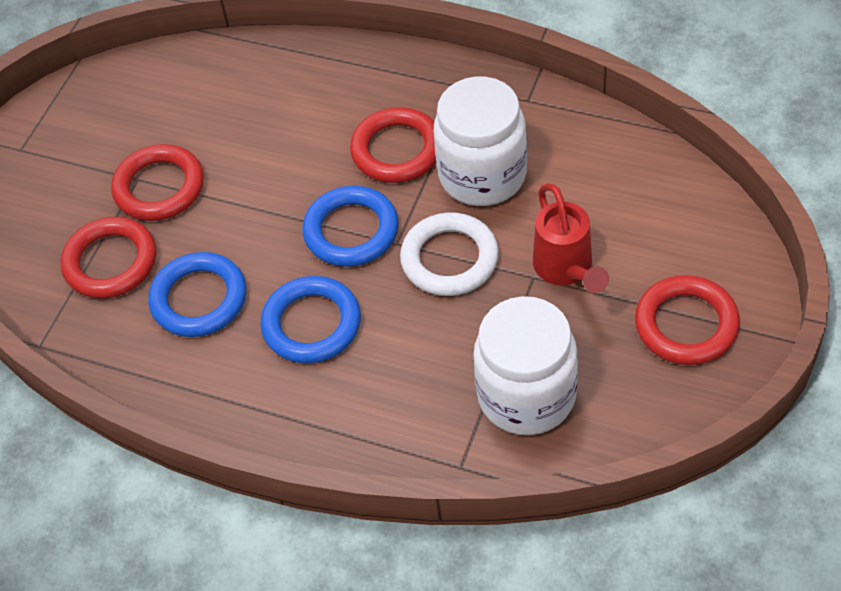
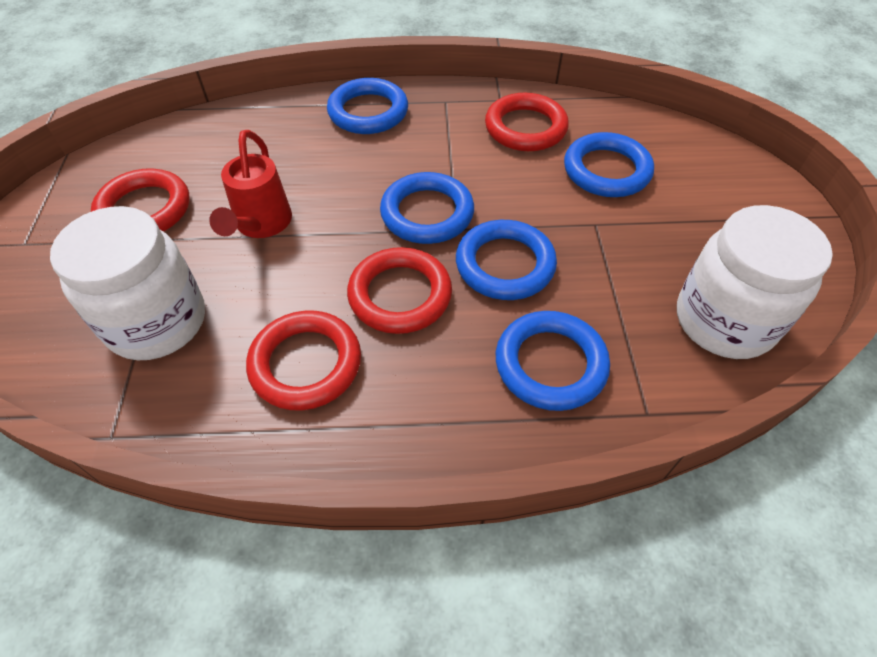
blue ring: [148,252,246,337] [260,276,361,363] [302,186,399,267] = 3 -> [327,78,408,134] [380,172,474,244] [456,220,557,300] [496,311,610,411] [564,132,654,197] = 5
white ring: [400,212,499,296] = 1 -> none = 0

